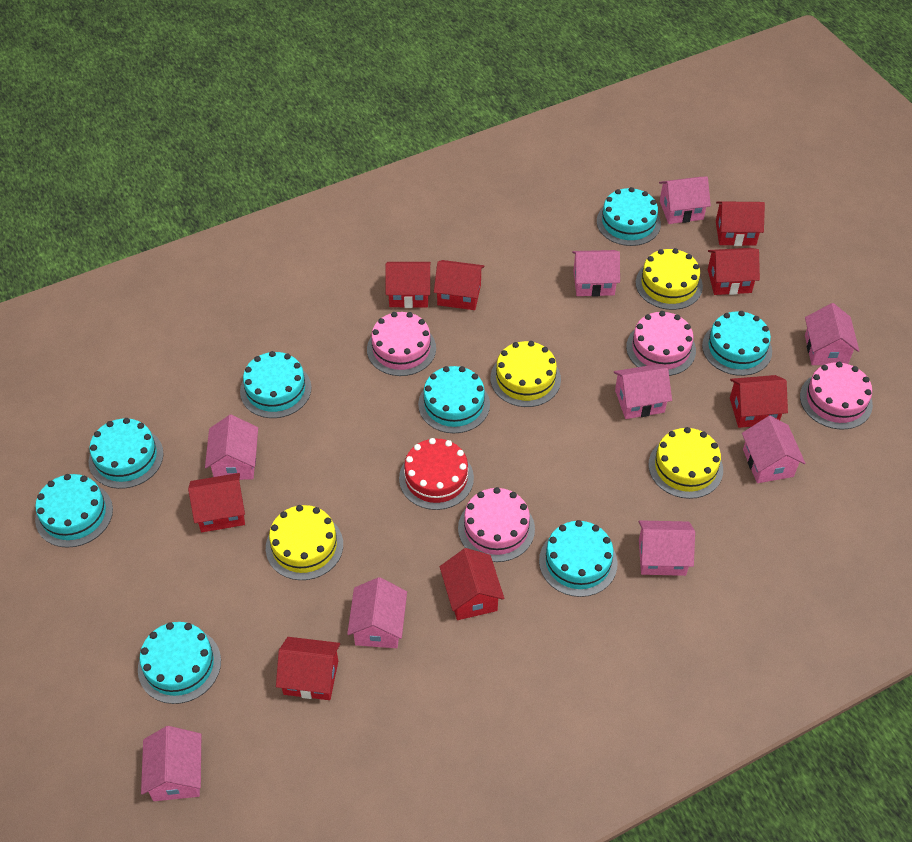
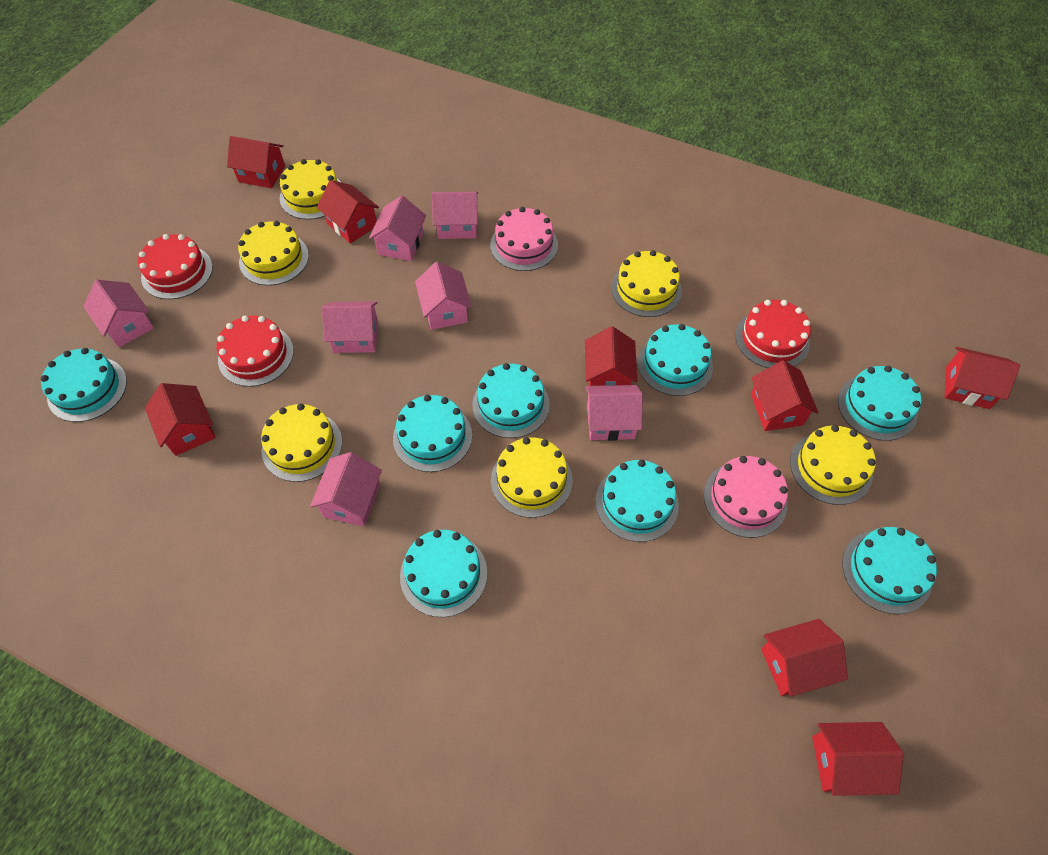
pink cake: [367,312,436,376] [458,487,535,562] [626,311,696,376] [800,362,873,429] = 4 -> [490,207,558,271] [704,456,788,538] = 2
pink house: [141,726,201,801] [205,415,258,480] [347,577,407,648] [572,250,620,297] [614,364,672,419] [639,520,695,576] [659,176,711,224] [742,416,805,483] [805,303,859,365] = 9 -> [83,280,154,347] [310,452,382,526] [322,301,378,353] [369,195,426,261] [415,262,472,330] [432,192,478,239] [586,385,643,441] = 7
red cake: [399,438,474,510] = 1 -> [138,234,213,299] [216,316,294,387] [735,300,811,368] = 3
yellow cake: [266,505,343,580] [490,341,561,407] [636,248,703,310] [649,427,723,499] = 4 -> [238,221,309,286] [261,404,342,482] [280,159,342,220] [491,437,572,518] [611,250,682,317] [790,425,876,505] = 6

